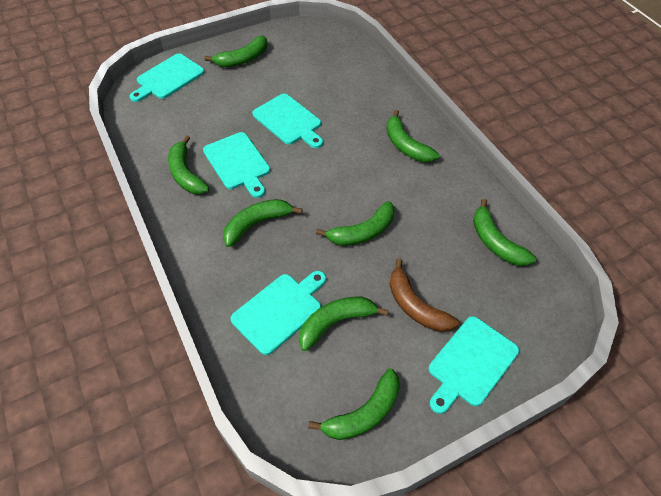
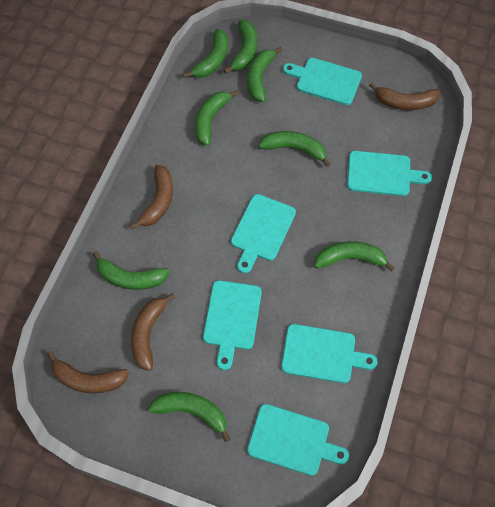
brown banana: [389,258,459,332] = 1 -> [47,351,129,393] [130,165,173,229] [131,293,175,371] [369,82,441,110] = 4
turquoise cutting board: [130,53,204,102] [203,132,270,198] [231,271,326,355] [252,94,323,148] [429,316,519,414] = 5 -> [203,280,262,370] [231,194,296,273] [247,404,349,476] [281,324,378,383] [283,58,362,105] [347,151,432,196] = 6

